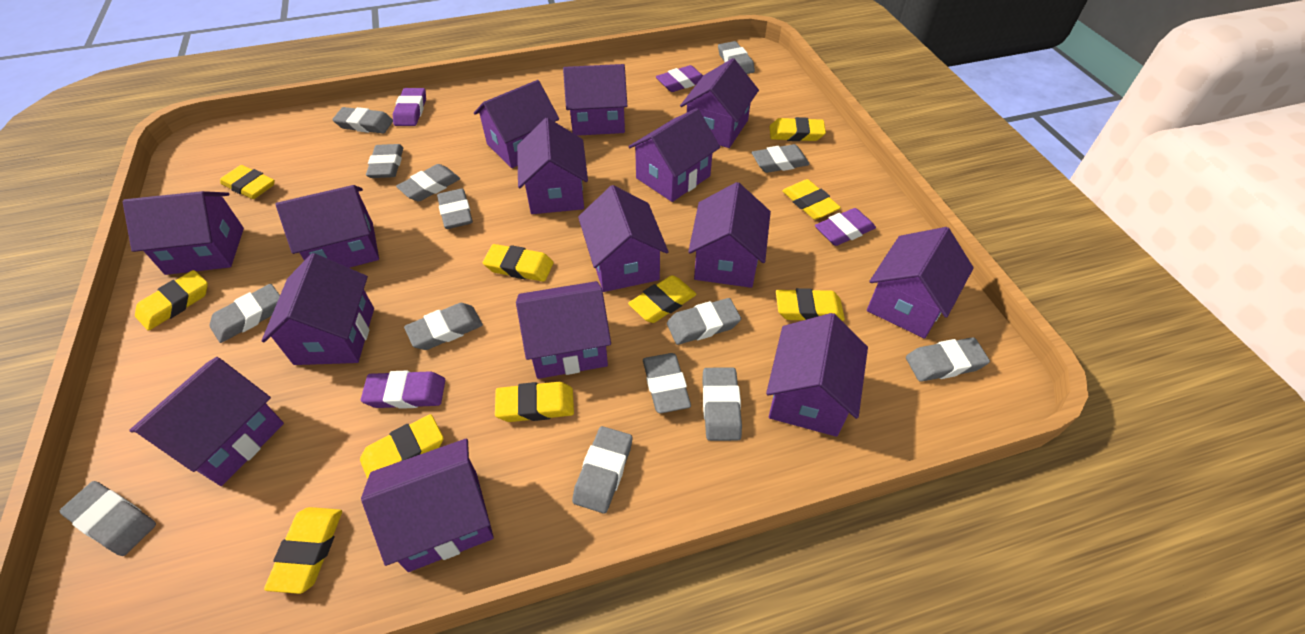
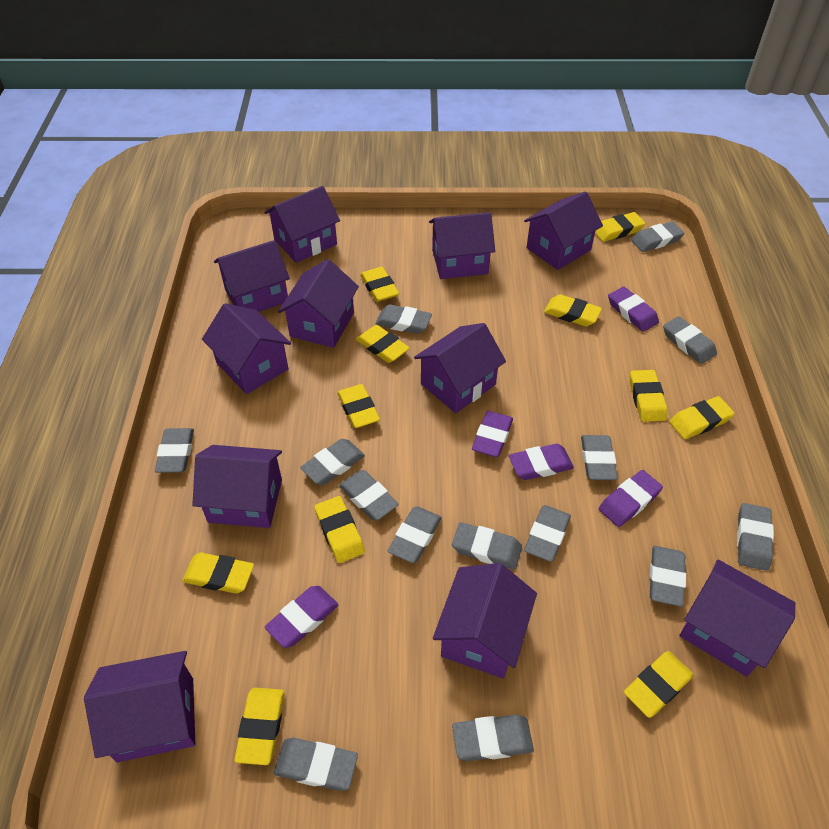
purple eraser: [361,371,445,409] [393,88,426,126] [656,65,703,92] [815,208,876,246] = 4 -> [265,586,339,648] [472,411,513,457] [509,444,574,480] [599,470,663,527] [608,287,659,332] = 5
purple house: [123,191,244,275] [129,357,284,486] [262,253,374,365] [276,185,379,268] [361,438,494,572] [474,80,559,168] [516,281,611,379] [517,118,588,214] [563,64,627,136] [578,185,668,292] [628,108,720,202] [680,58,759,148] [688,182,771,288] [766,313,868,437] [867,227,974,339] = 15 -> [84,651,195,762] [192,445,282,528] [202,303,291,394] [214,240,290,312] [264,186,340,263] [278,259,359,348] [414,323,506,413] [429,212,495,279] [433,563,537,679] [524,191,603,270] [680,560,795,677] = 11
yellow eraser: [135,270,208,331] [220,165,275,199] [264,507,342,594] [360,414,444,479] [483,244,553,282] [495,382,574,422] [628,275,696,323] [770,117,826,141] [776,288,845,321] [782,179,841,220] = 10 -> [182,552,254,593] [234,687,285,765] [314,496,365,563] [337,384,380,428] [356,325,410,363] [360,267,399,302] [544,294,602,326] [595,212,645,242] [624,651,694,718] [630,370,667,422] [669,396,735,439] = 11

